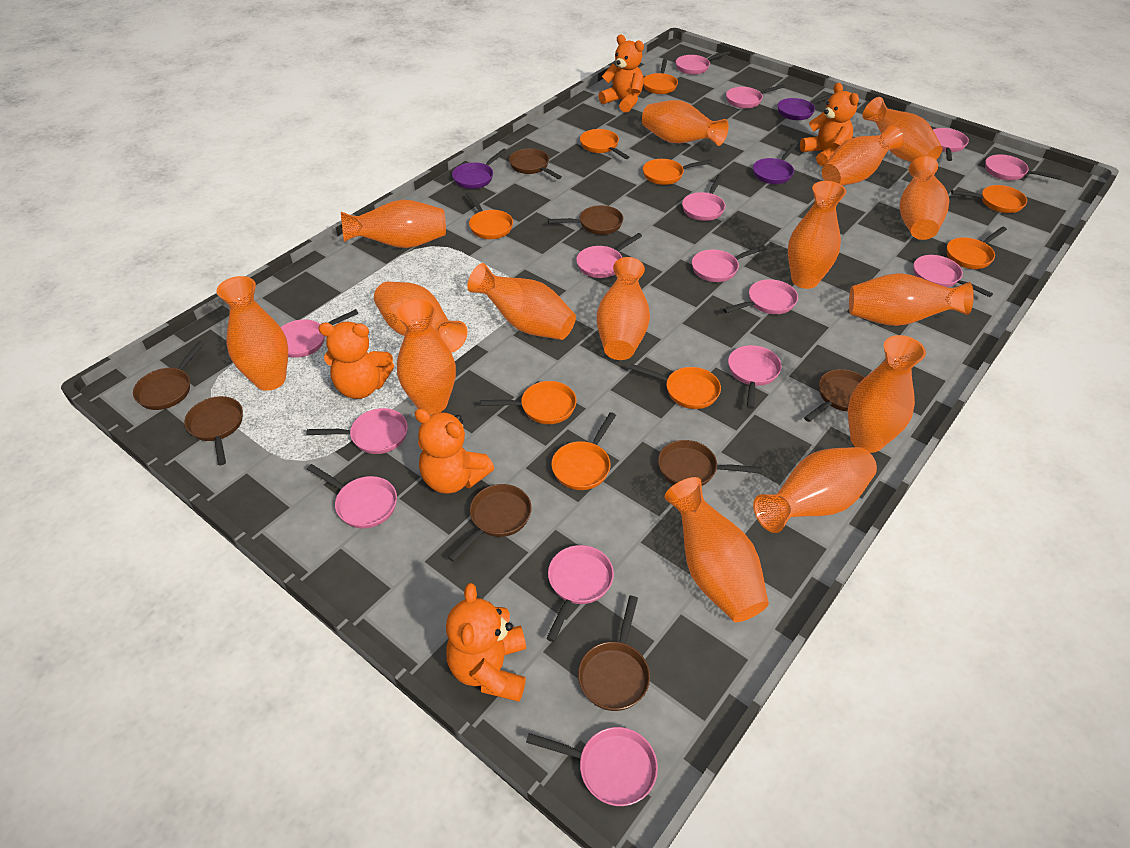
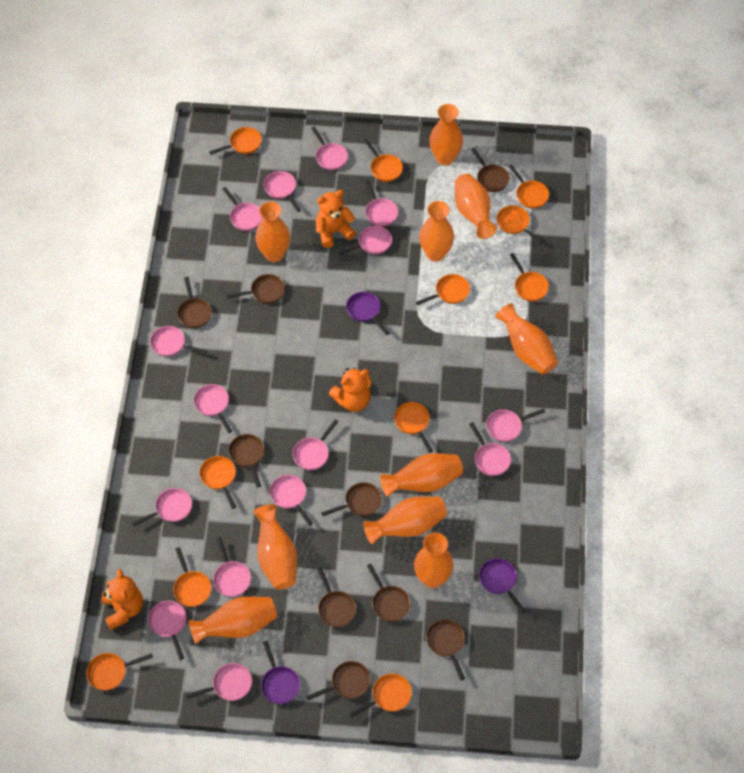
brown pan: [133,340,205,410] [184,396,243,465] [448,484,532,562] [509,148,562,179] [548,205,623,235] [578,596,650,711] [658,440,762,486] [804,369,865,422] = 8 -> [177,277,212,328] [227,274,285,304] [228,434,264,487] [306,661,371,700] [317,567,356,627] [321,482,382,516] [367,564,410,622] [426,620,465,680] [471,148,510,192] = 9
orange pan: [466,192,513,239] [481,381,577,424] [551,412,616,490] [580,129,629,159] [629,364,721,409] [643,59,678,94] [643,159,712,185] [947,226,1007,269] [951,185,1027,213] = 9 -> [87,653,153,690] [173,547,211,607] [199,456,236,509] [209,127,262,155] [349,674,412,717] [363,138,403,182] [394,402,433,453] [416,274,470,306] [497,206,543,244] [508,164,549,208] [510,253,549,301] = 11
orange teddy bear: [318,321,394,399] [414,408,494,494] [446,583,526,702] [598,34,644,113] [800,83,859,166] = 5 -> [102,569,143,630] [316,190,356,248] [329,368,371,412] = 3
orange vase: [217,276,288,391] [341,200,446,248] [374,282,467,352] [397,299,456,415] [467,263,576,340] [597,257,650,360] [642,100,729,146] [664,477,769,622] [753,447,877,533] [788,181,846,289] [822,124,904,185] [848,335,926,453] [849,273,974,326] [863,97,943,162] [899,156,949,240] = 15 -> [189,597,277,644] [254,504,297,590] [255,202,290,262] [363,497,447,544] [380,453,463,497] [414,533,454,588] [419,201,454,262] [429,104,463,165] [455,174,497,239] [495,303,558,375] = 10

